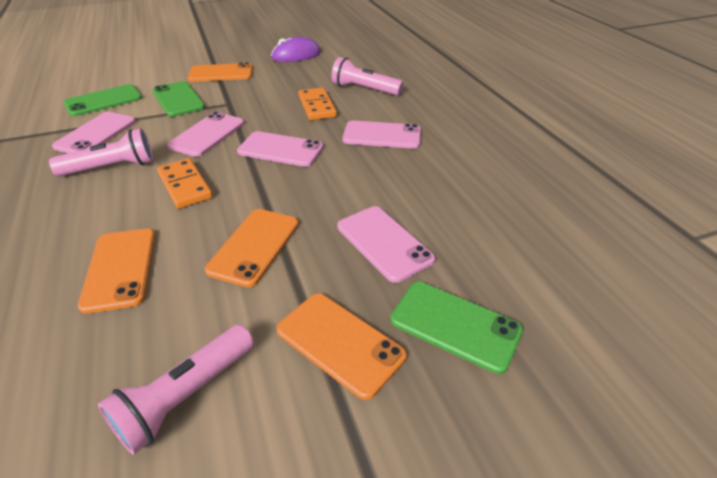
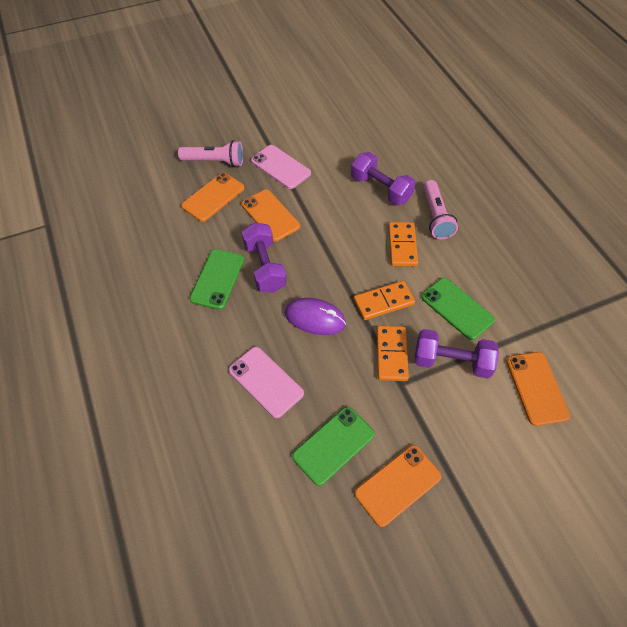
orange domino: [157,158,213,209] [298,87,337,120] = 2 -> [354,281,415,320] [377,326,409,381] [388,222,418,266] = 3
pink flashlight: [49,128,153,177] [98,325,254,455] [331,57,403,95] = 3 -> [178,140,243,167] [423,180,458,239] = 2
pink phone: [52,112,136,153] [167,112,244,157] [237,131,324,167] [337,206,435,283] [342,121,421,149] = 5 -> [229,347,304,418] [251,145,311,189] = 2
purple dumbbell: none = 0 -> [242,222,287,293] [351,152,416,206] [415,329,499,378] = 3

